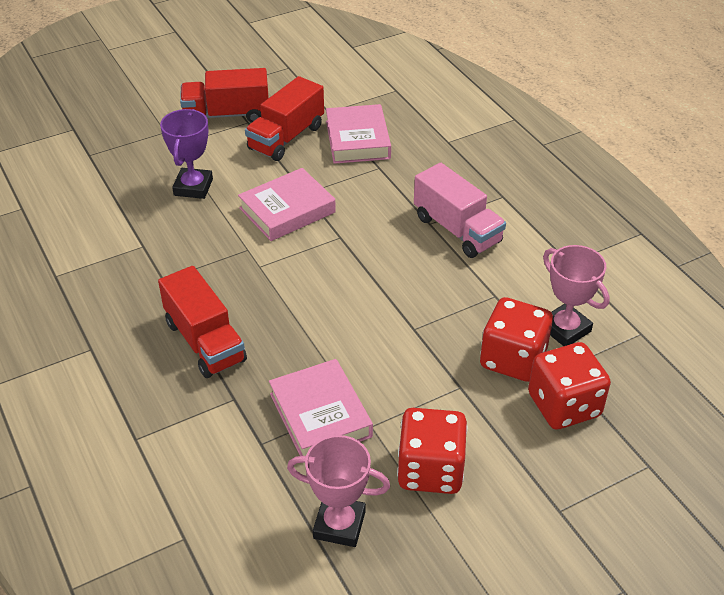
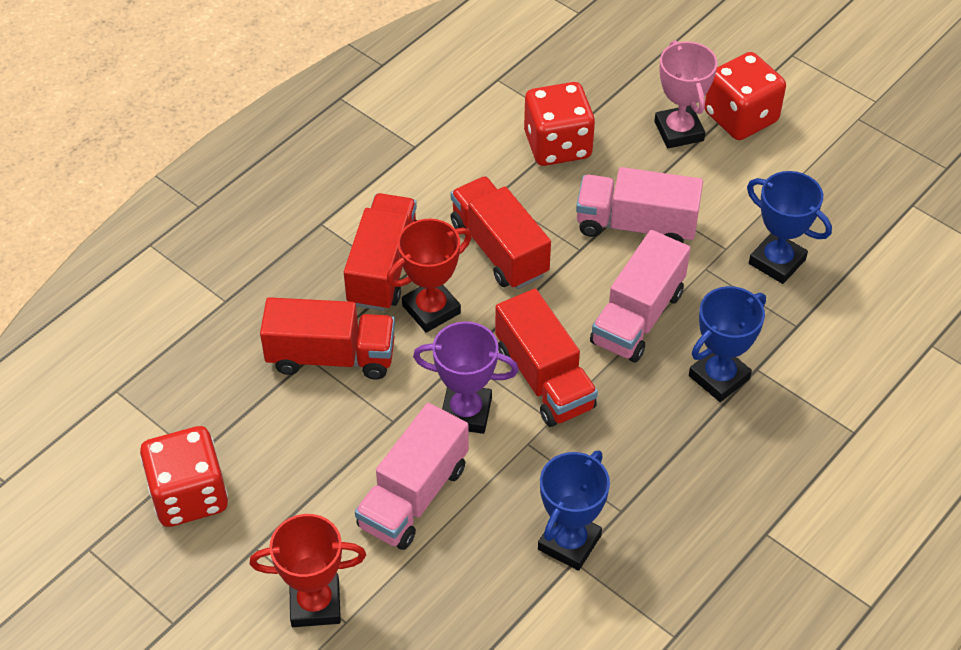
blue trophy: none = 0 -> [538,450,610,571] [689,286,766,402] [747,171,832,284] = 3
pink book: [238,168,336,241] [269,359,373,456] [326,104,391,164] = 3 -> none = 0
pink trophy: [287,435,390,547] [543,245,610,346] = 2 -> [654,40,717,148] = 1
pink truck: [414,163,506,258] = 1 -> [355,403,469,550] [576,167,703,243] [590,230,691,363] = 3
red trophy: none = 0 -> [250,514,366,627] [387,219,472,333] = 2
red truck: [158,266,247,378] [180,68,269,123] [245,76,324,161] = 3 -> [260,297,395,380] [344,193,417,311] [451,176,551,289] [495,289,598,427] = 4

